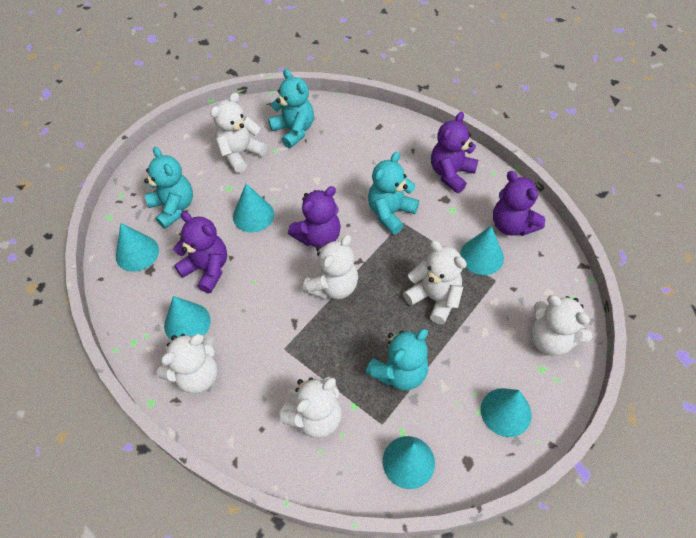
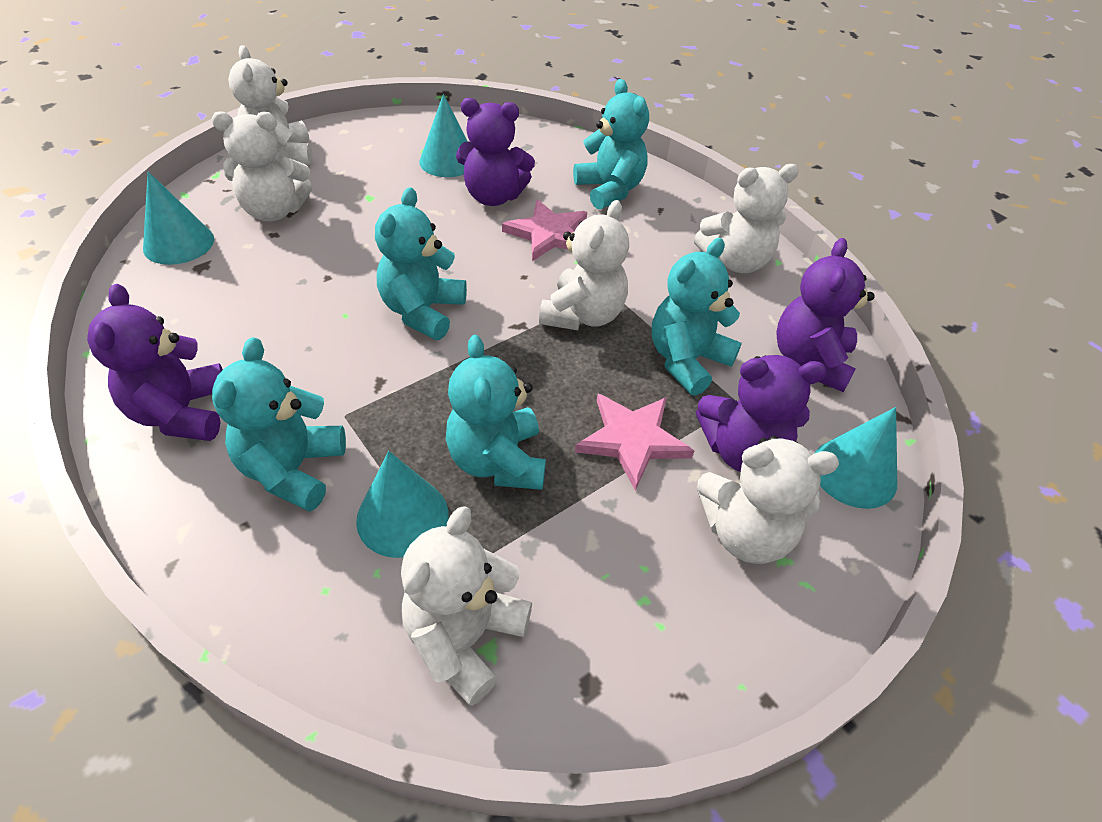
pink star: none = 0 -> [502,200,587,261] [575,394,694,491] = 2
turquoise cone: [116,223,159,272] [164,296,211,340] [233,184,274,232] [383,436,435,489] [460,226,504,275] [481,388,531,437] = 6 -> [143,172,214,265] [356,451,448,558] [419,94,468,177] [814,407,897,509] = 4
turquoise teddy bear: [144,147,193,229] [268,69,314,148] [366,329,428,390] [368,152,419,235] = 4 -> [212,337,346,512] [375,187,467,340] [446,335,546,490] [573,79,649,210] [652,238,742,396] = 5

